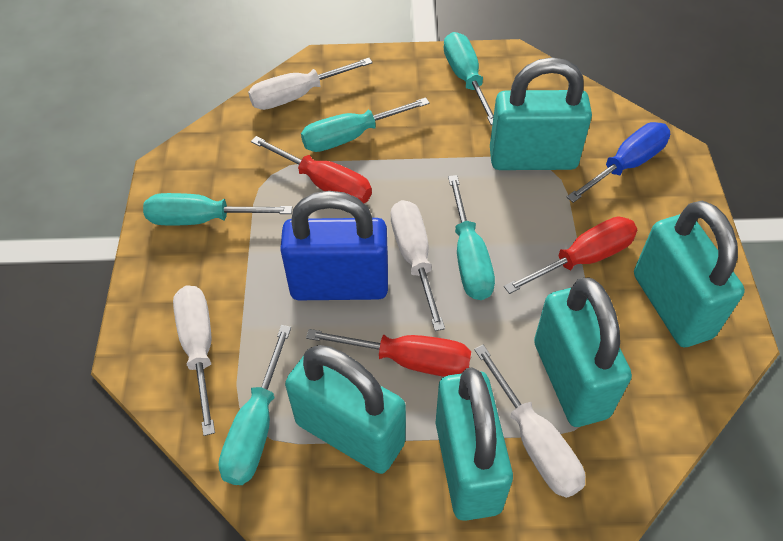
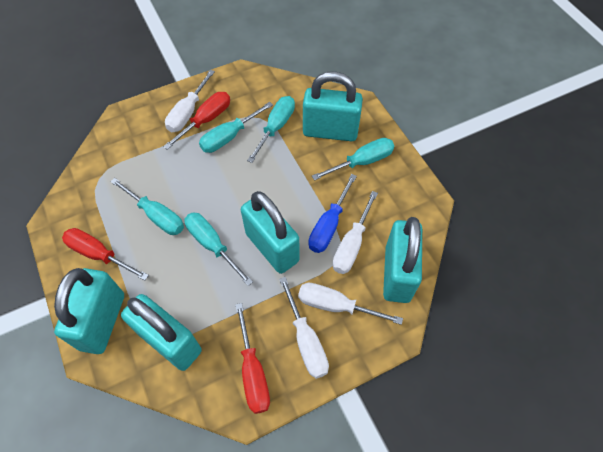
blue padlock: [280,191,388,300] = 1 -> none = 0

